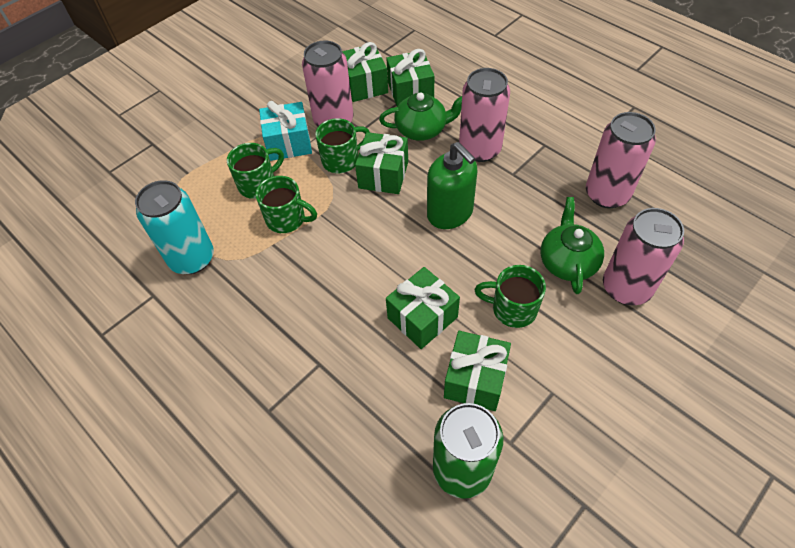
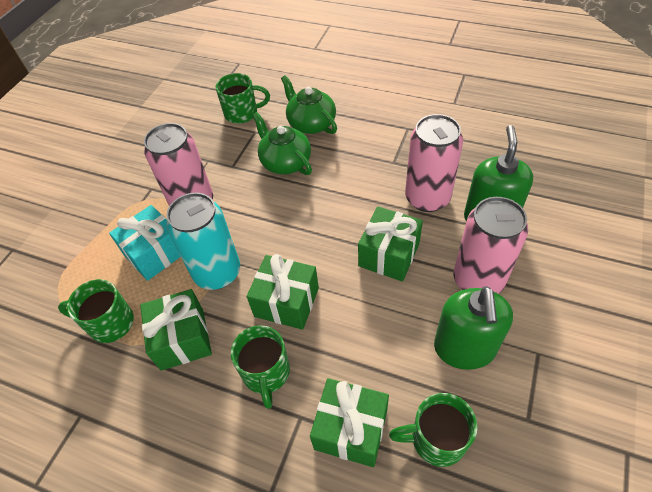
green can: [433,403,504,499] = 1 -> none = 0
green gift: [342,42,388,102] [355,132,408,194] [386,49,435,107] [386,267,460,349] [444,331,511,411] = 5 -> [140,289,212,371] [247,254,319,330] [310,378,389,467] [358,206,423,281] = 4
green soap dispenser: [427,142,478,229] = 1 -> [434,286,513,370] [464,125,533,222] = 2
pink can: [302,41,353,126] [459,68,510,162] [586,112,656,208] [603,208,684,305] = 4 -> [144,123,213,206] [405,114,463,212] [454,197,528,294] = 3

